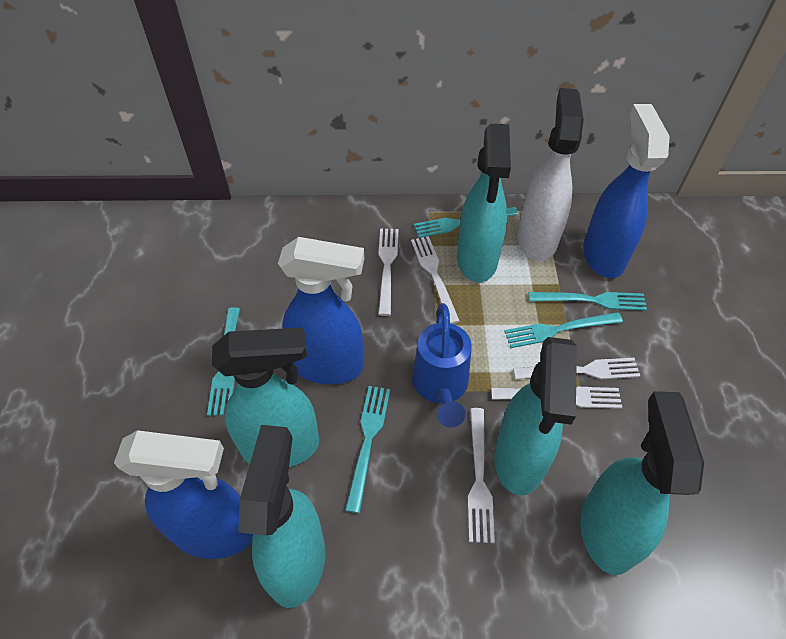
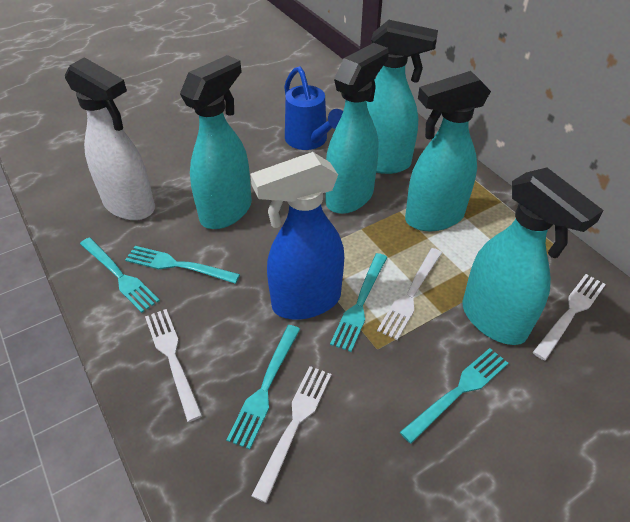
blue spray bottle: [114,430,253,559] [278,237,364,384] [583,104,670,278] = 3 -> [250,152,344,319] = 1
white fork: [378,228,398,316] [411,236,460,324] [468,408,495,543] [491,387,622,409] [513,358,640,380] = 5 -> [145,309,202,422] [251,366,331,503] [377,248,442,340] [533,274,606,360] = 4

